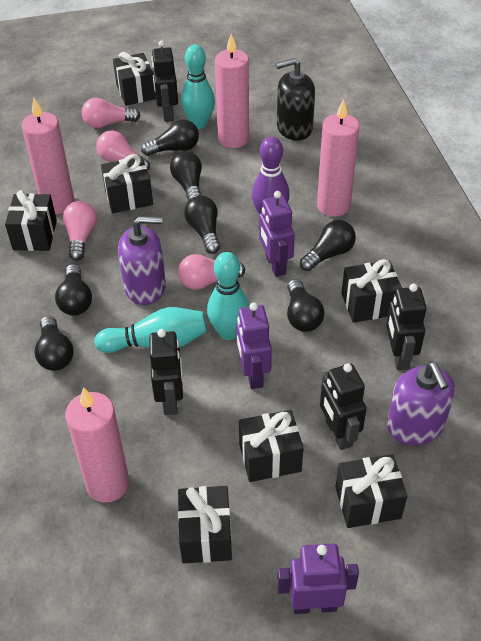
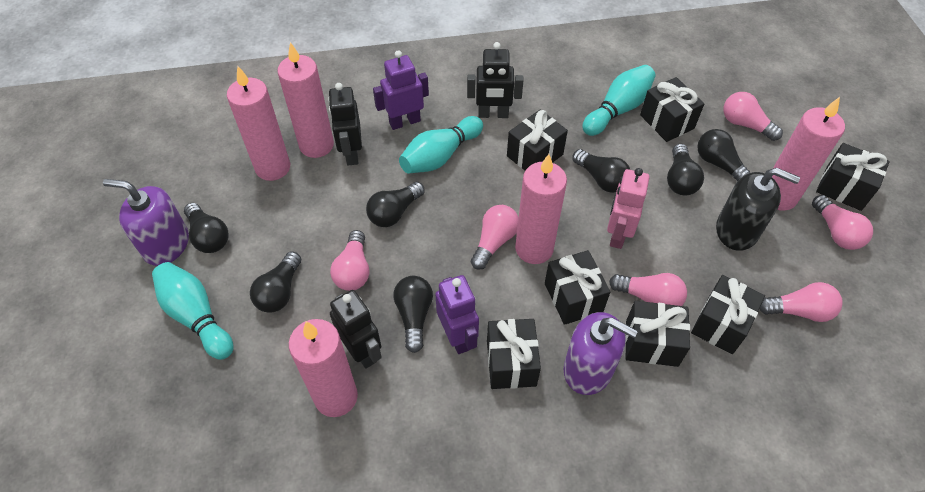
black robot: [149,329,183,415] [151,40,178,122] [320,363,367,450] [386,284,426,370] = 4 -> [328,83,362,166] [330,290,382,369] [467,42,524,118] = 3
pink candle: [22,98,75,214] [65,387,129,503] [215,33,249,148] [317,98,359,217] = 4 -> [227,66,290,181] [278,42,334,158] [289,319,358,417] [515,154,567,264] [772,97,845,211] = 5
pink light bulb: [63,201,97,261] [82,98,141,128] [96,130,150,171] [178,254,245,290] = 4 -> [330,230,369,291] [471,205,519,270] [609,273,687,306] [723,92,783,141] [760,282,843,322] [812,195,873,250] = 6
pink robot: none = 0 -> [607,168,650,249] = 1
purple bowling pin: [252,137,290,215] = 1 -> none = 0
purple robot: [236,302,272,389] [259,191,295,277] [277,544,359,614] = 3 -> [373,50,429,130] [435,275,479,354] = 2

